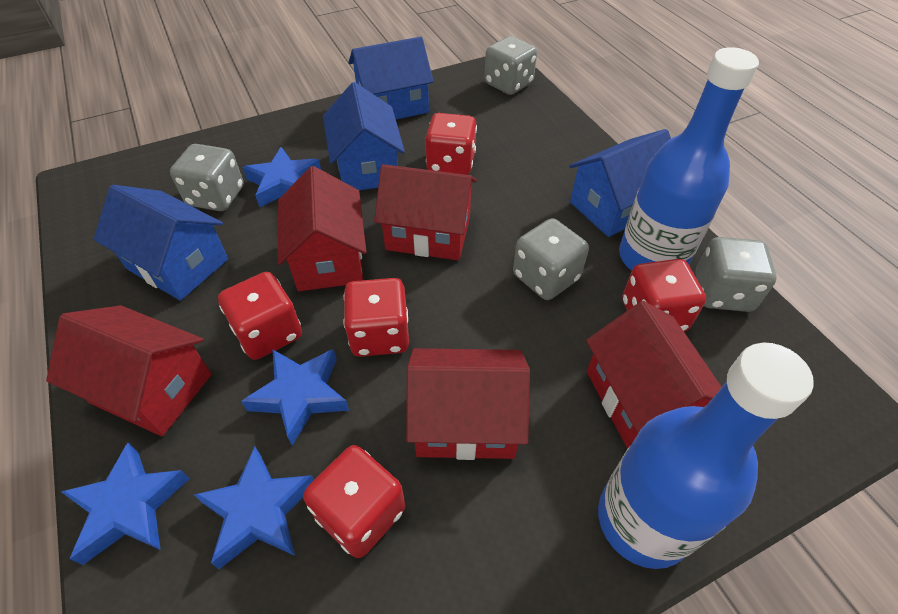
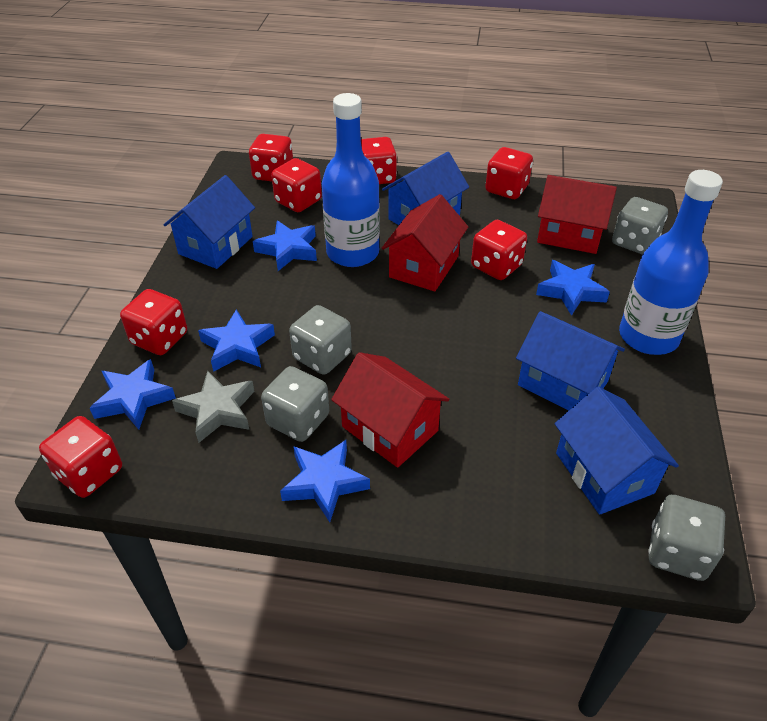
blue star: [61,443,190,565] [194,446,314,569] [241,349,349,445] [242,147,321,207] = 4 -> [90,359,176,430] [198,309,275,372] [253,221,317,271] [280,440,370,522] [536,260,610,316] = 5
grey star: none = 0 -> [172,371,255,443] = 1
red dice: [218,272,302,360] [303,445,405,558] [343,278,409,357] [425,113,477,175] [622,259,706,332] = 5 -> [39,416,122,498] [120,289,187,355] [249,134,293,181] [271,158,322,212] [361,137,397,184] [471,220,527,280] [485,147,533,199] = 7
red house: [46,305,212,436] [277,166,367,291] [374,164,477,260] [406,348,530,460] [586,301,721,449] = 5 -> [331,352,449,468] [382,194,468,291] [537,175,617,254] = 3

